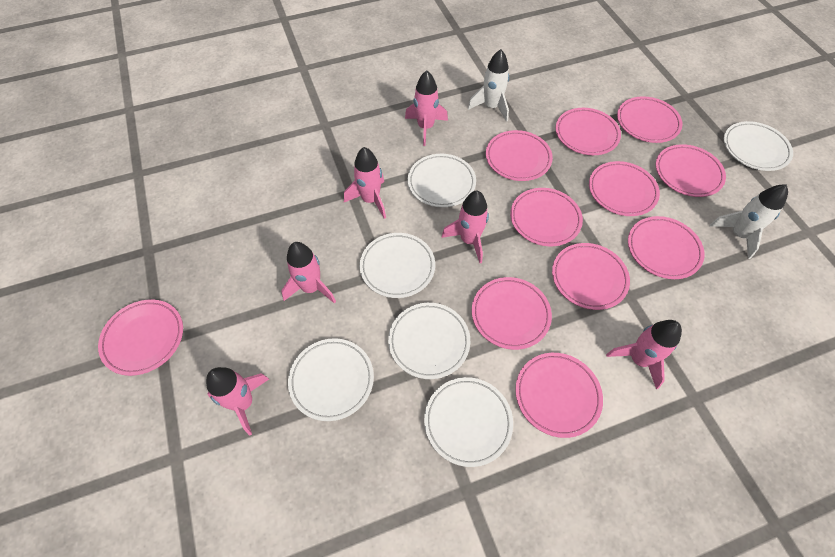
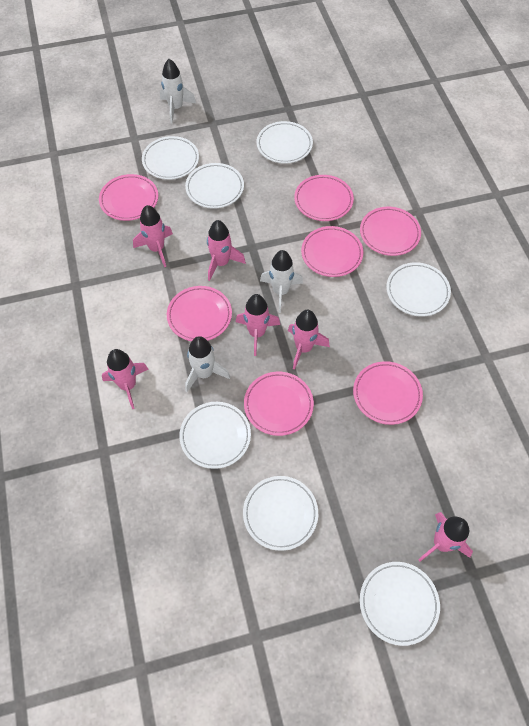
pink plate: [98,299,183,376] [472,277,552,350] [486,130,553,181] [510,188,583,246] [515,353,603,438] [552,243,630,310] [555,108,621,155] [589,161,660,216] [617,96,682,143] [628,216,705,279] [656,144,726,197] = 11 -> [99,174,158,221] [167,286,232,341] [244,372,314,436] [294,175,354,221] [301,226,363,277] [353,361,423,425] [360,207,421,256] = 7
white plate: [288,338,374,421] [360,233,435,298] [388,303,470,379] [408,154,476,208] [424,377,513,467] [724,121,793,171] = 6 -> [142,136,199,180] [179,402,251,469] [185,163,244,209] [243,476,318,551] [257,121,313,164] [360,562,440,646] [386,262,451,317] = 7
white rocket: [468,49,509,122] [710,184,788,259] = 2 -> [160,59,196,123] [185,336,230,392] [260,250,303,313] = 3

